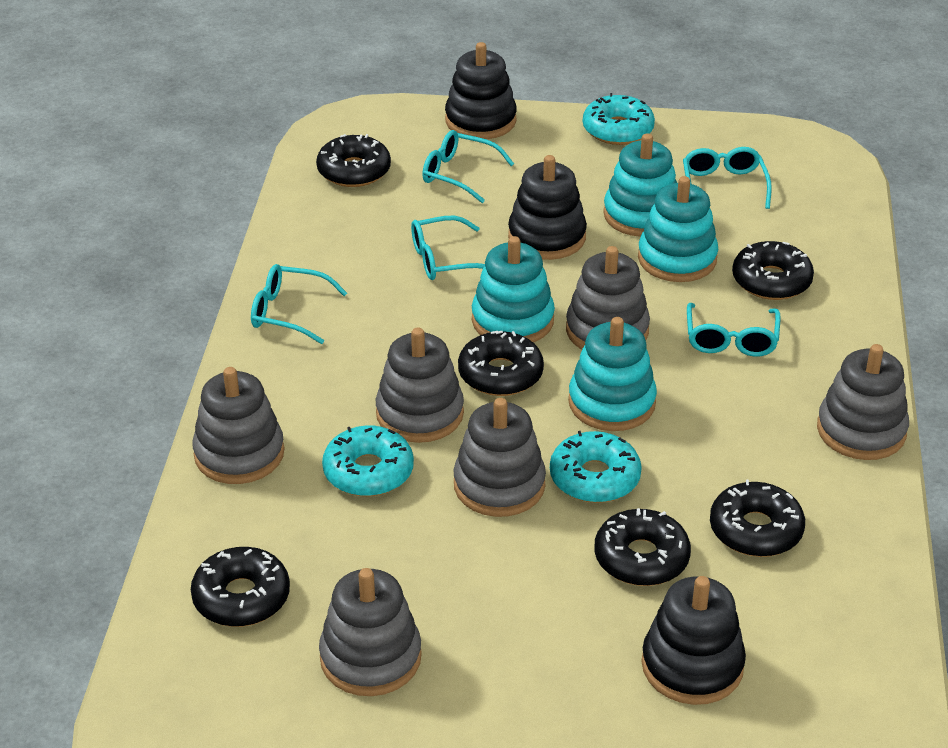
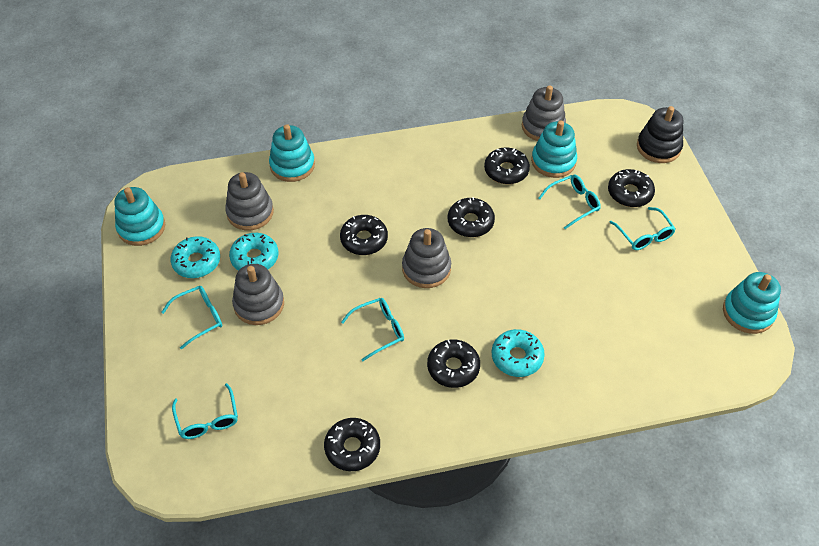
black stacking toy: [445,42,517,139] [508,155,587,260] [642,576,746,705] = 3 -> [637,106,683,163] = 1
grey stacking toy: [192,367,285,484] [319,568,422,696] [376,328,464,443] [454,398,546,517] [566,246,650,350] [817,344,909,460] = 6 -> [225,172,274,230] [232,264,284,325] [402,228,451,288] [522,85,566,141] = 4

